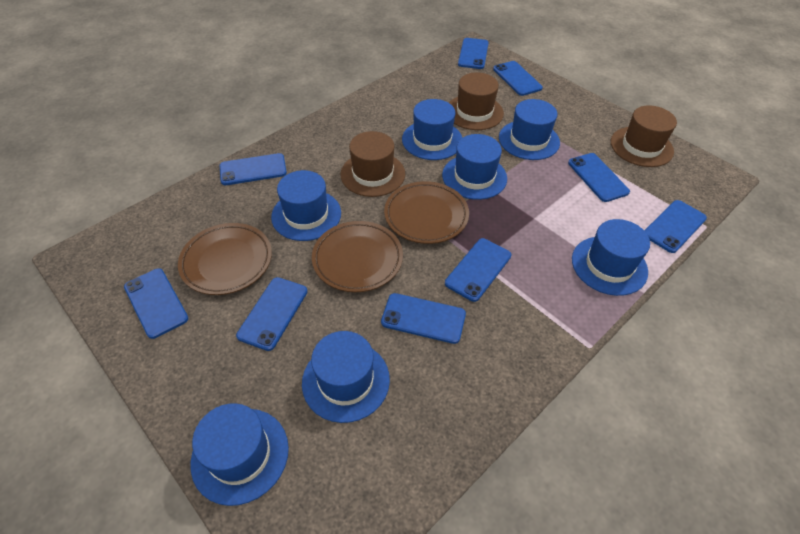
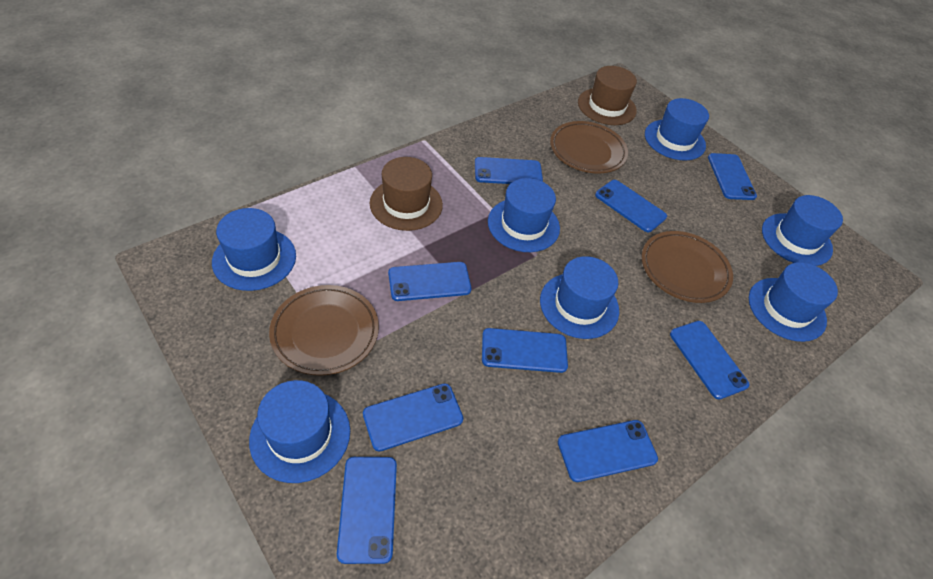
brown hat: [340,131,405,197] [449,72,504,130] [611,105,677,167] = 3 -> [370,157,443,231] [578,66,637,125] = 2

